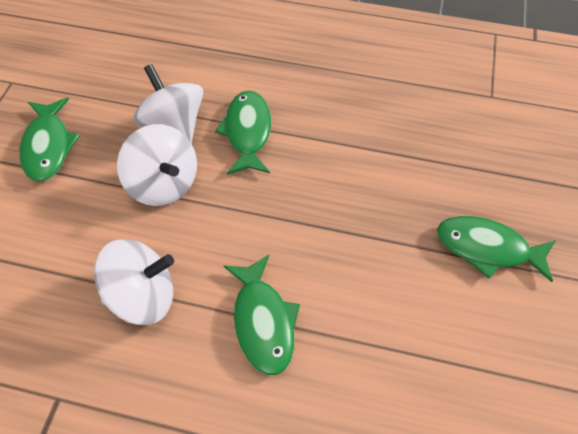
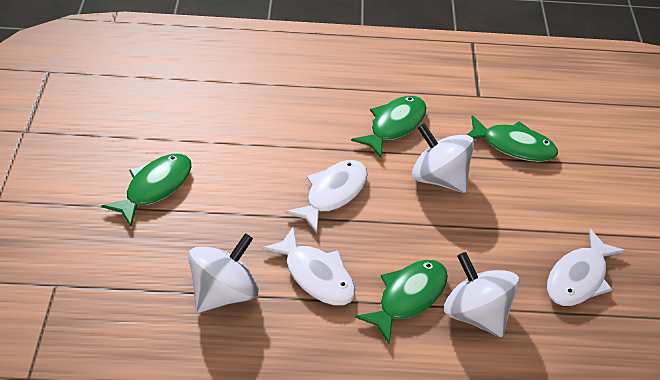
white fish: none = 0 -> [262,227,355,305] [285,160,367,233] [547,229,626,306] = 3

